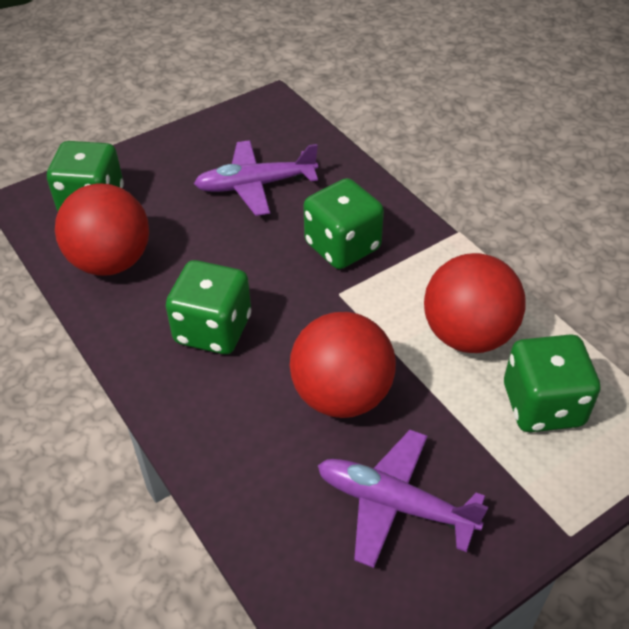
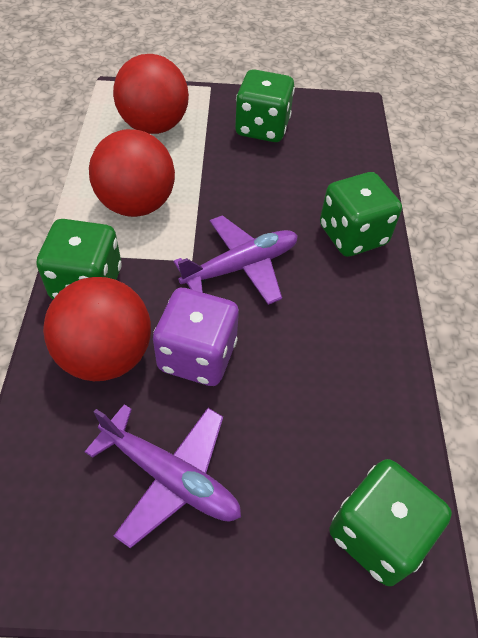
purple dice: none = 0 -> [153,288,239,386] = 1

